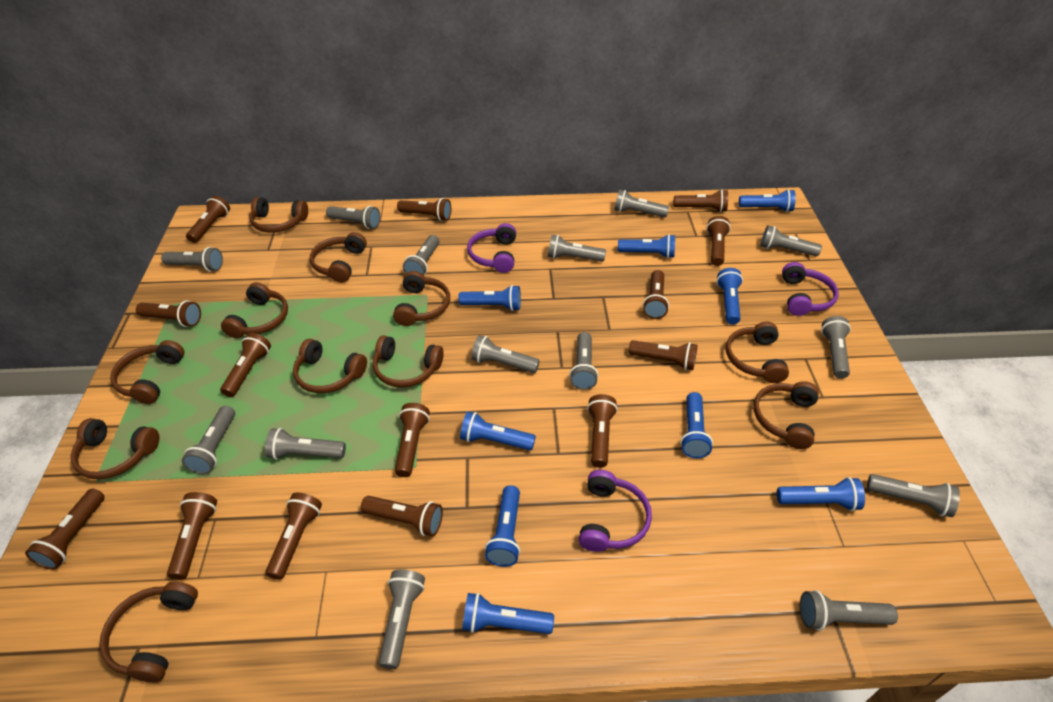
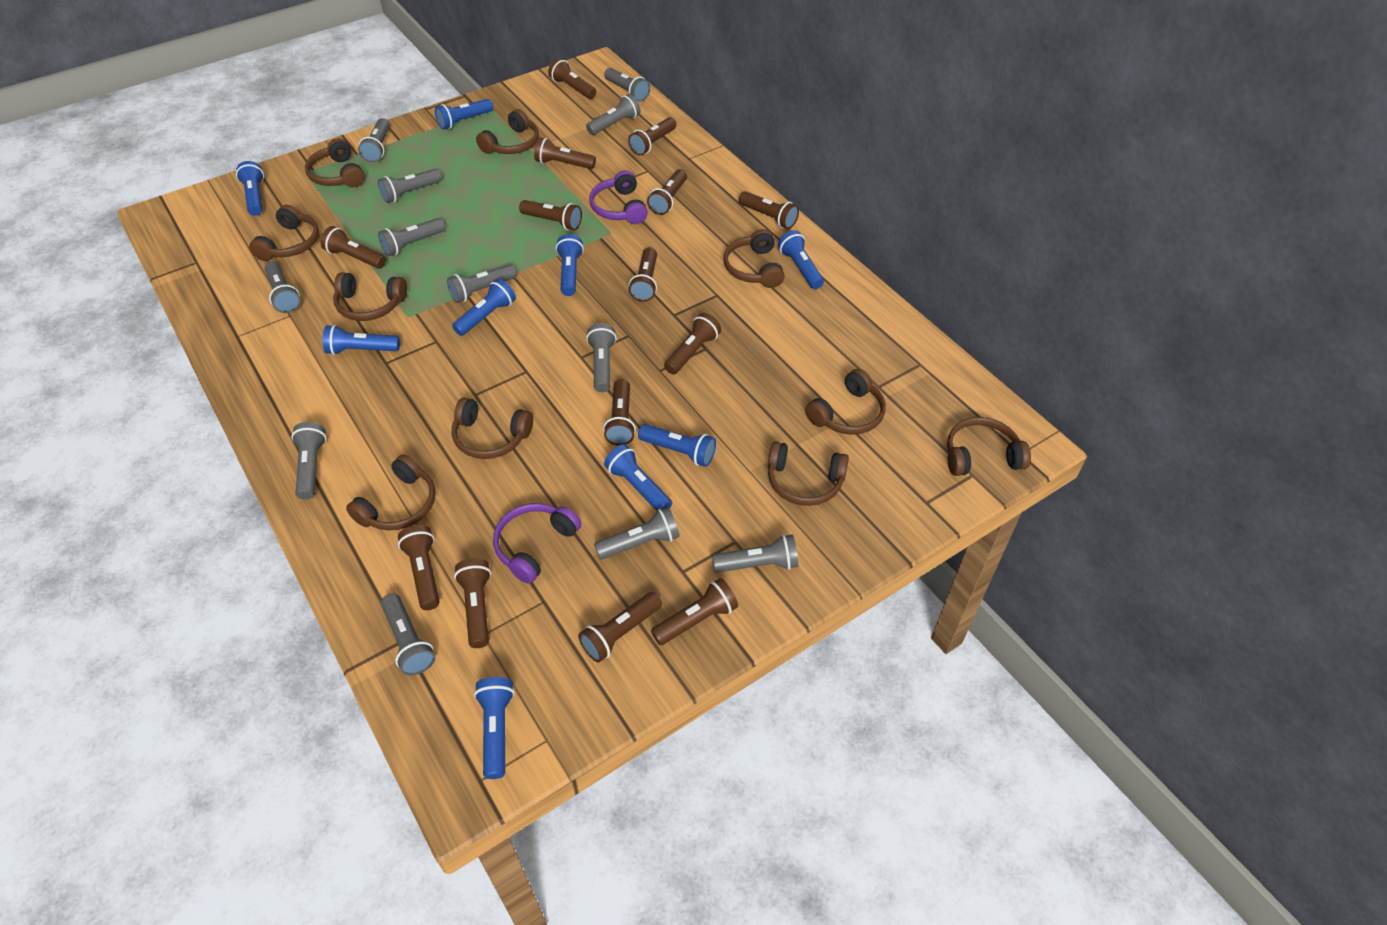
brown headphones: [71,418,159,479] [99,582,198,682] [110,340,184,404] [221,282,288,338] [250,197,308,232] [293,339,367,393] [310,232,367,282] [373,335,444,388] [393,271,450,326] [726,322,789,383] [754,381,819,449] = 11 -> [249,205,319,261] [305,138,365,187] [333,272,407,321] [346,454,435,530] [452,398,533,459] [476,109,539,154] [724,229,784,288] [768,442,849,506] [805,369,886,435] [947,417,1031,476] = 10
grey flashlight: [161,247,223,272] [182,406,235,474] [265,428,346,460] [326,206,380,229] [379,569,425,669] [403,235,440,275] [471,335,540,373] [548,235,606,262] [569,332,598,390] [614,190,669,217] [760,225,822,256] [800,590,898,631] [821,316,851,379] [867,474,960,517] = 14 -> [264,262,301,313] [291,422,327,500] [358,118,390,162] [378,168,442,203] [378,218,445,256] [381,593,436,676] [447,264,517,303] [586,94,641,135] [586,323,617,392] [594,507,680,559] [604,68,650,102] [712,534,798,573] = 12
purple headphones: [467,223,516,273] [579,470,652,552] [782,262,839,316] = 3 -> [493,503,581,584] [589,171,648,224] = 2

